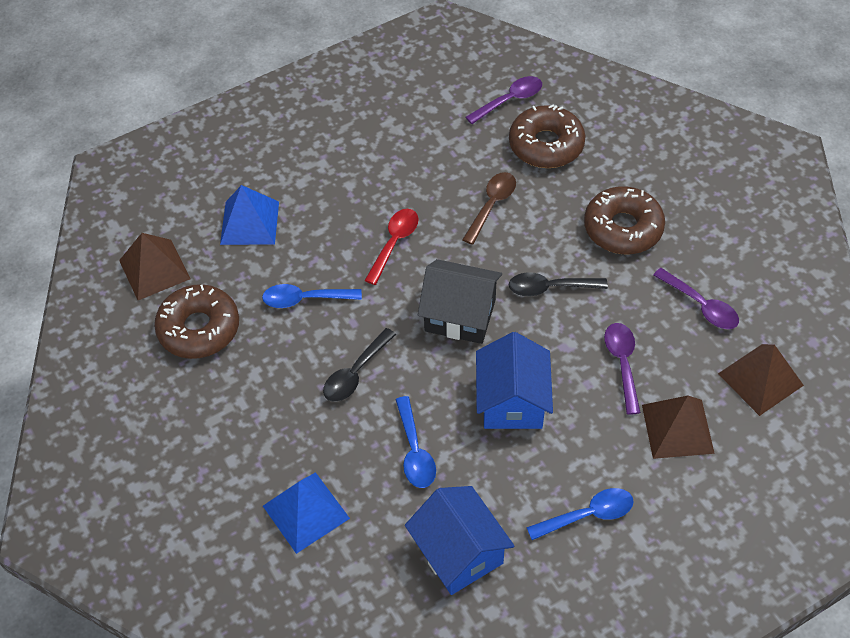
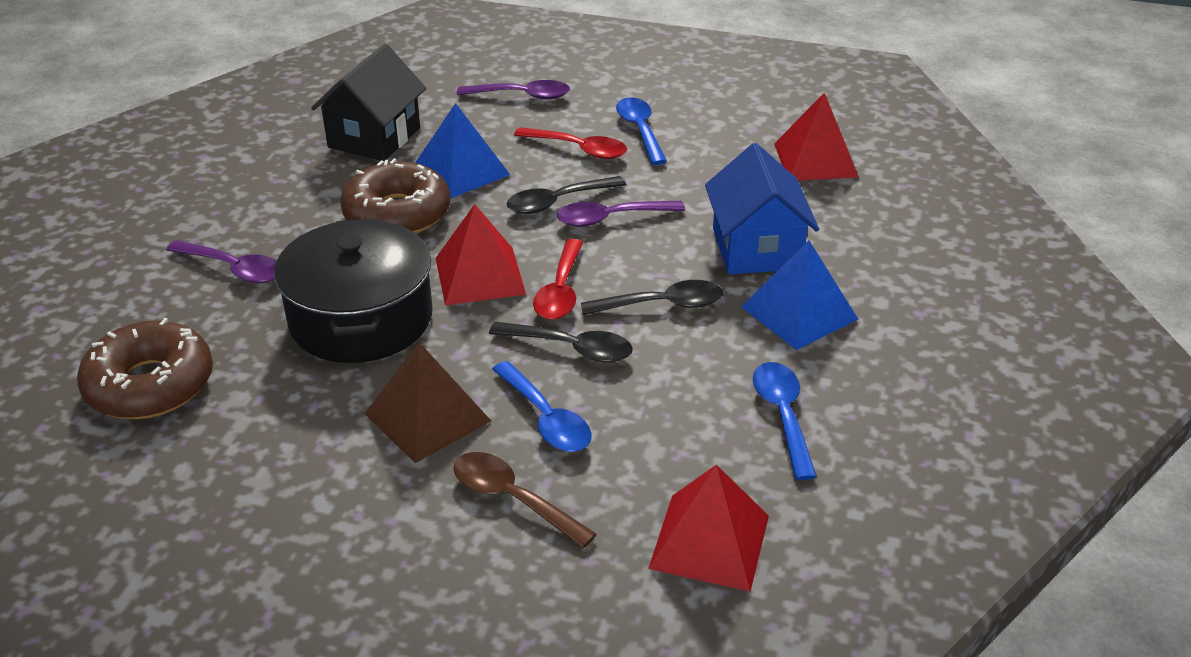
black pot: none = 0 -> [274,218,433,363] = 1
black spoon: [323,328,396,402] [509,272,608,296] = 2 -> [489,322,633,363] [507,176,626,214] [581,280,723,315] = 3
blue house: [405,486,514,595] [476,332,553,429] = 2 -> [705,143,819,275] = 1
brown donut: [154,284,239,359] [509,104,585,168] [584,186,665,254] = 3 -> [77,318,213,419] [340,158,450,234] = 2
brown pyramid: [119,233,191,300] [642,396,715,459] [718,344,804,416] = 3 -> [364,342,491,463] = 1
red pyramid: none = 0 -> [436,204,526,305] [648,464,769,592] [774,92,859,181] = 3
red spoon: [364,209,418,285] = 1 -> [514,127,627,159] [533,239,583,320] = 2

